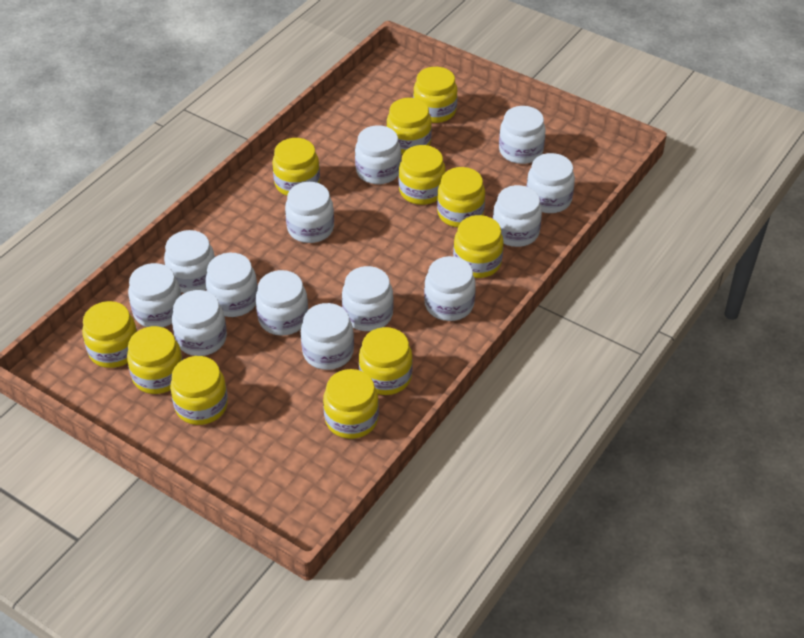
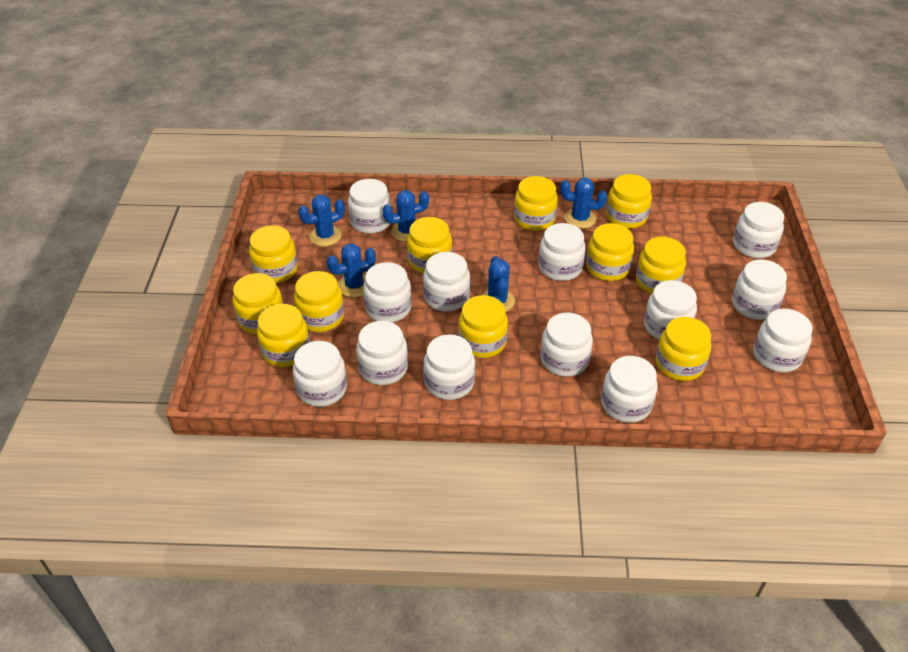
blue cactus: none = 0 -> [298,194,345,246] [327,243,376,297] [382,190,429,242] [482,256,515,312] [560,178,607,229] = 5

